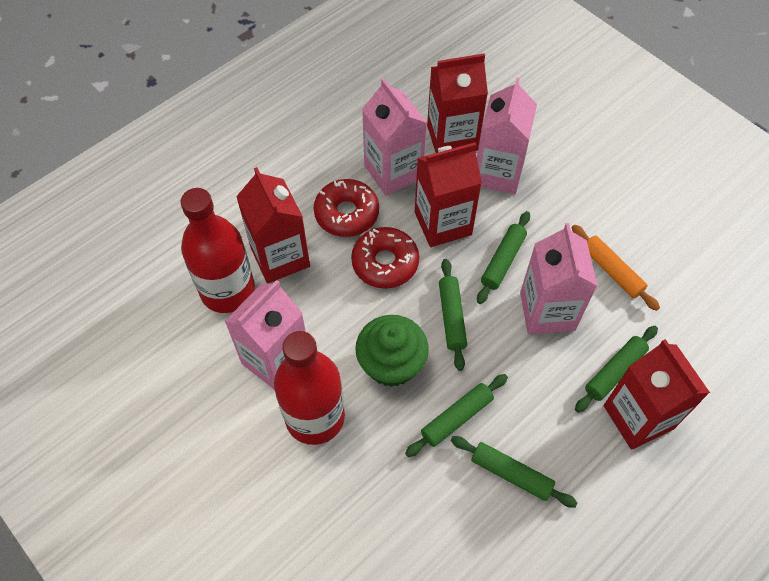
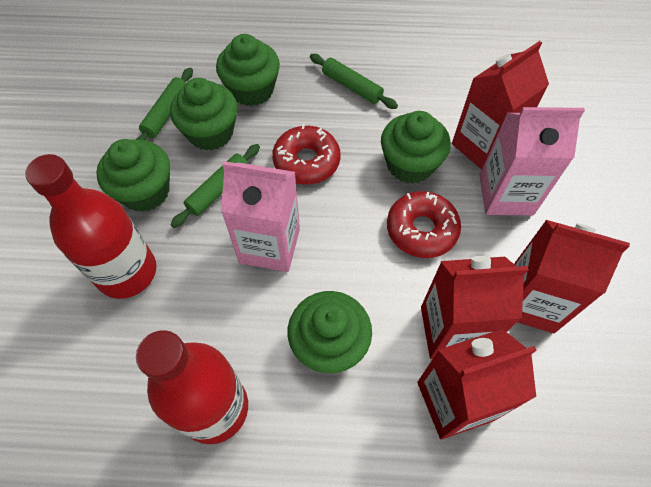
green cupcake: [355,315,429,387] = 1 -> [96,139,170,212] [170,78,238,150] [216,34,280,106] [288,291,372,373] [381,111,451,184] = 5
green rolling pin: [405,374,508,457] [439,259,467,371] [451,436,577,508] [477,211,530,304] [575,326,658,413] = 5 -> [135,68,193,141] [170,144,260,228] [310,54,398,109] = 3
orange rolling pin: [571,225,660,311] = 1 -> none = 0
pink carton: [225,280,306,389] [362,78,427,196] [477,78,537,194] [520,223,597,334] = 4 -> [221,161,300,272] [479,107,585,216] = 2

